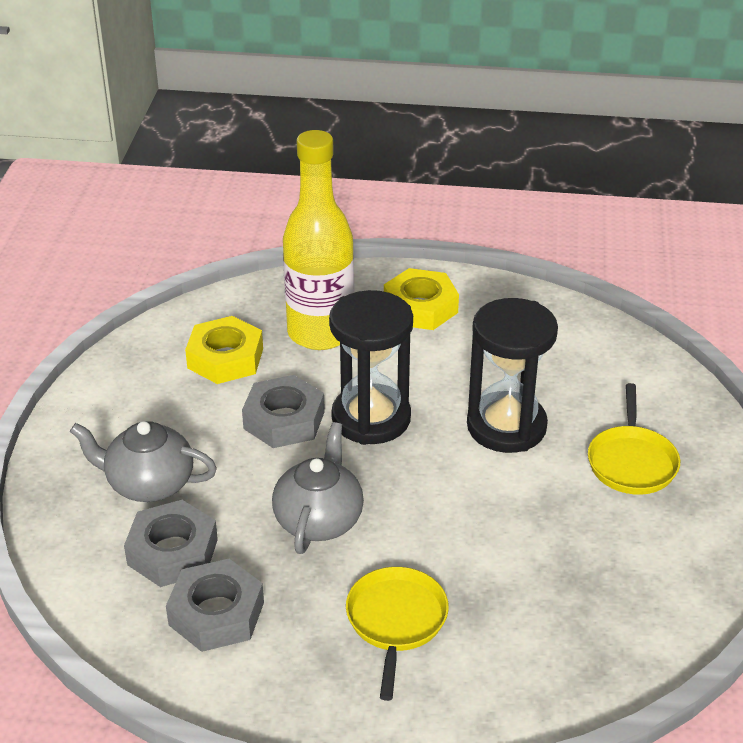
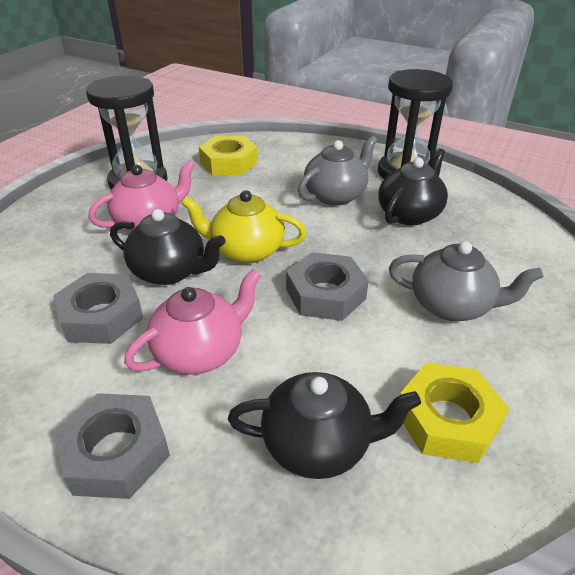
black teapot: none = 0 -> [110,209,225,285] [228,372,421,479] [378,148,448,225] = 3
pink teapot: none = 0 -> [89,160,195,231] [124,269,261,375] = 2
yellow bottle: [283,130,354,350] = 1 -> none = 0
yellow pan: [346,567,449,701] [588,383,680,495] = 2 -> none = 0
yellow teapot: none = 0 -> [181,190,307,263] = 1

